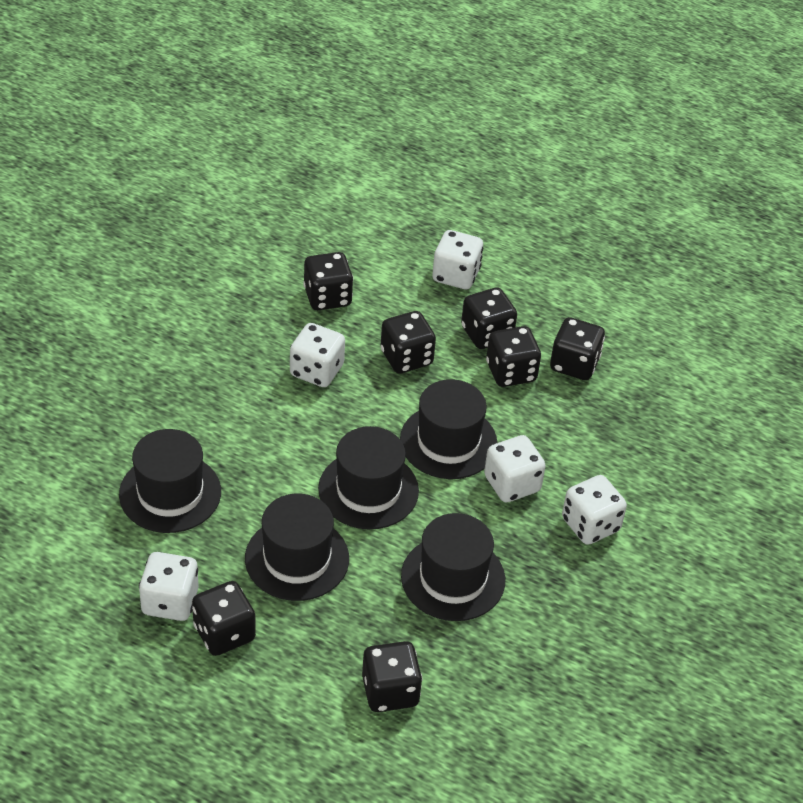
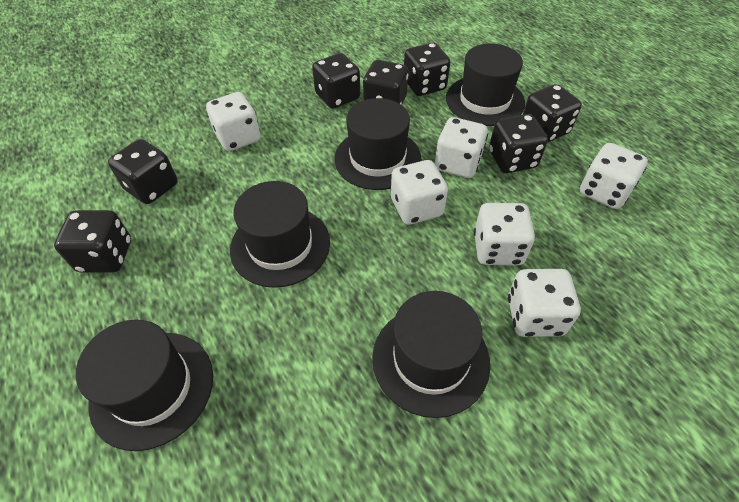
white dice: [139,552,199,621] [290,323,345,387] [432,230,483,289] [484,435,546,502] [562,475,627,545] = 5 -> [206,92,261,151] [391,160,448,225] [435,117,488,178] [474,203,535,266] [508,269,581,337] [580,143,648,209] = 6

